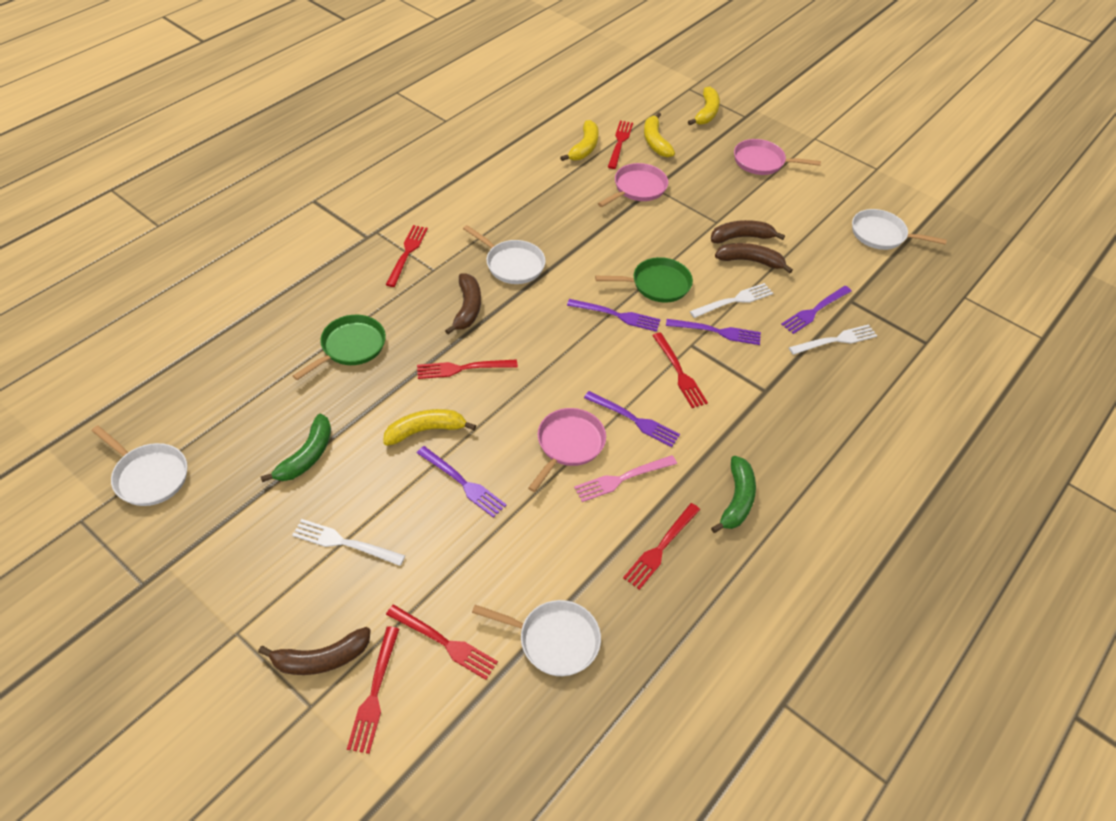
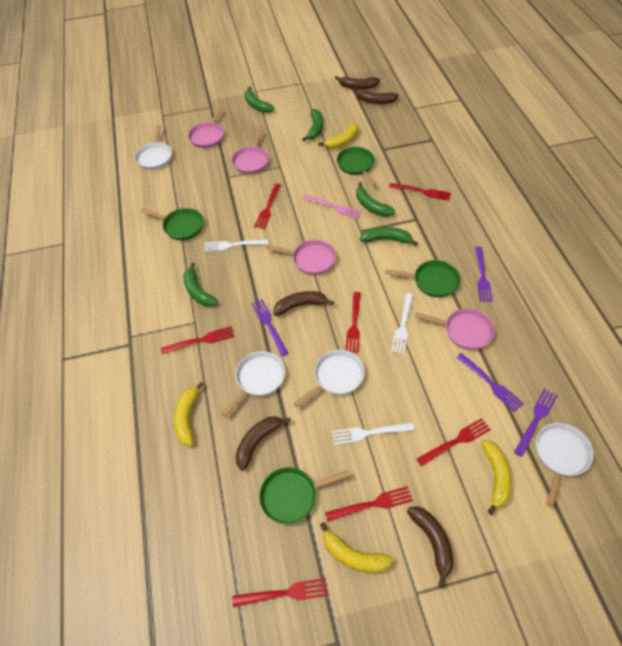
brown banana: [258,627,371,675] [445,274,481,334] [711,220,785,243] [715,243,793,274] = 4 -> [235,416,291,471] [273,291,334,316] [335,76,380,89] [353,88,399,104] [407,506,454,588] = 5
green banana: [260,414,331,482] [711,456,756,533] = 2 -> [183,263,218,306] [245,86,275,113] [302,109,323,141] [356,182,395,217] [360,227,418,246] = 5
green pan: [293,315,386,380] [595,257,693,302] = 2 -> [141,208,204,240] [259,467,350,524] [337,147,377,187] [385,260,461,297] = 4
pink pan: [528,408,606,492] [598,163,668,207] [734,139,821,175] = 3 -> [188,106,224,148] [232,128,269,174] [266,240,336,275] [415,308,495,350] = 4
purple fork: [417,446,507,518] [567,299,661,332] [584,391,680,447] [666,319,761,345] [781,286,852,334] = 5 -> [251,299,288,356] [456,353,524,412] [475,247,493,302] [514,389,558,457] = 4

